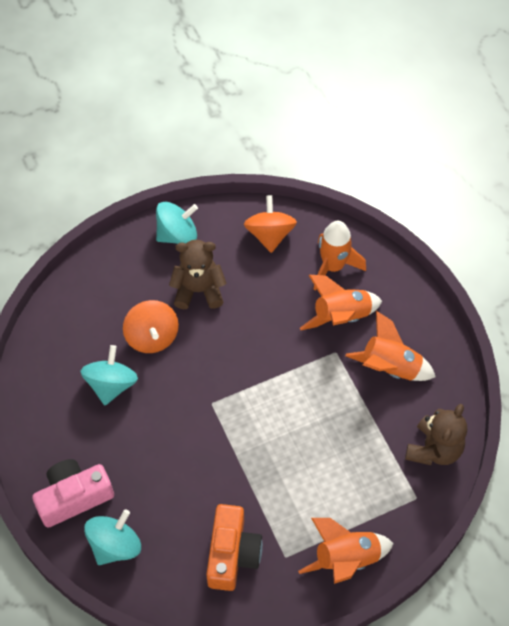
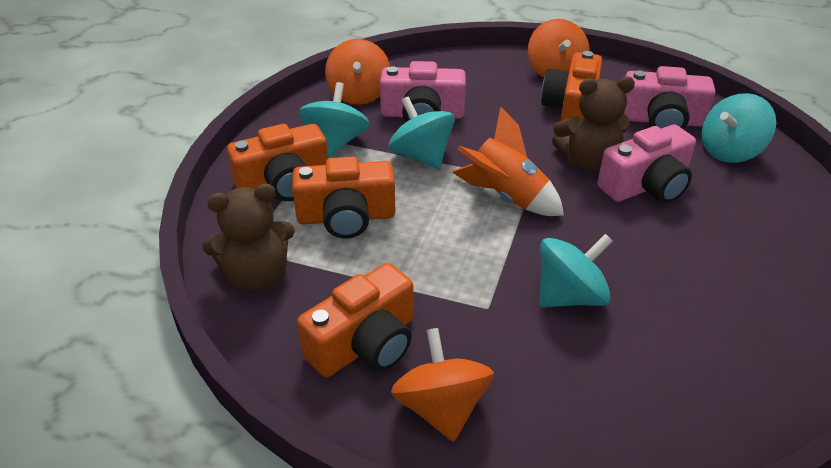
orange camera: [206,504,263,591] = 1 -> [227,124,328,201] [292,157,395,239] [297,263,413,377] [541,51,602,121] = 4
orange rocket: [298,518,394,584] [300,275,382,330] [314,221,366,291] [346,311,436,381] = 4 -> [452,107,564,216] = 1
orange spinning top: [123,300,179,353] [244,195,297,253] = 2 -> [325,39,390,105] [391,328,494,442] [528,19,590,78] = 3
pink camera: [32,459,114,528] = 1 -> [380,61,466,122] [597,125,696,203] [623,66,716,129] = 3
turquoise spinning top: [81,345,138,405] [84,509,141,565] [156,202,198,244] = 3 -> [299,82,369,158] [389,97,455,169] [539,234,613,308] [701,93,776,163] = 4

